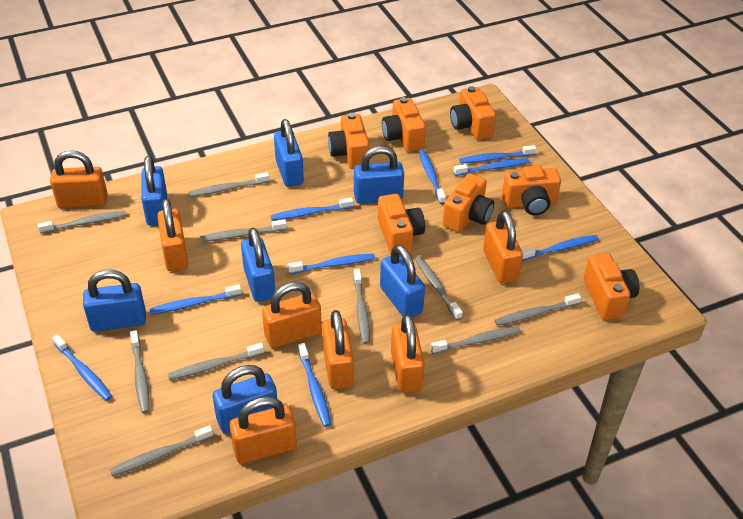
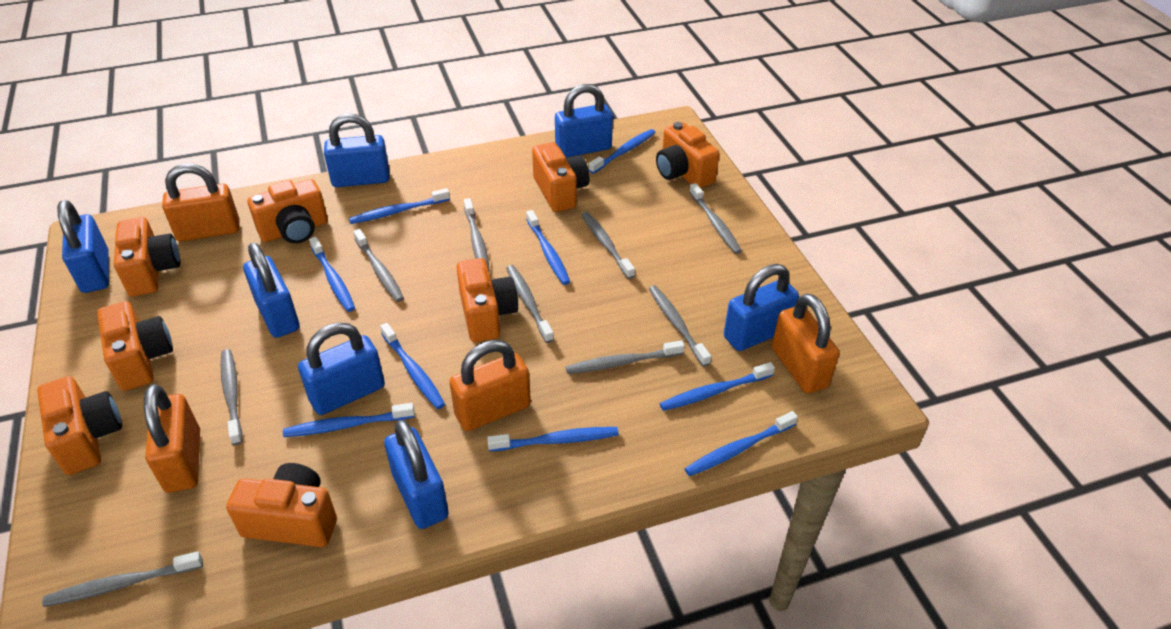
grey toothbrush: [38,210,127,234] [110,425,213,476] [130,330,150,413] [168,343,264,380] [188,172,270,197] [201,220,287,242] [353,269,370,344] [415,256,463,320] [431,326,521,354] [494,293,581,326] = 10 -> [42,551,203,607] [221,349,242,445] [353,229,404,302] [464,198,490,272] [506,265,554,343] [566,340,685,374] [581,212,635,279] [649,286,711,367] [689,183,742,254] = 9
orange camera: [328,113,369,169] [378,194,425,254] [382,97,426,152] [443,173,494,232] [450,86,496,140] [502,166,561,215] [583,253,640,320] = 7 -> [37,376,122,475] [97,301,173,391] [114,217,180,297] [226,463,337,547] [247,179,328,243] [456,258,518,342] [532,142,589,212] [656,122,719,188] = 8
orange padlock: [50,150,108,208] [157,199,188,271] [229,396,297,464] [262,282,322,348] [322,310,354,389] [391,314,425,393] [483,211,523,284] = 7 -> [144,384,200,493] [162,164,239,241] [449,340,531,431] [772,293,839,393] = 4

